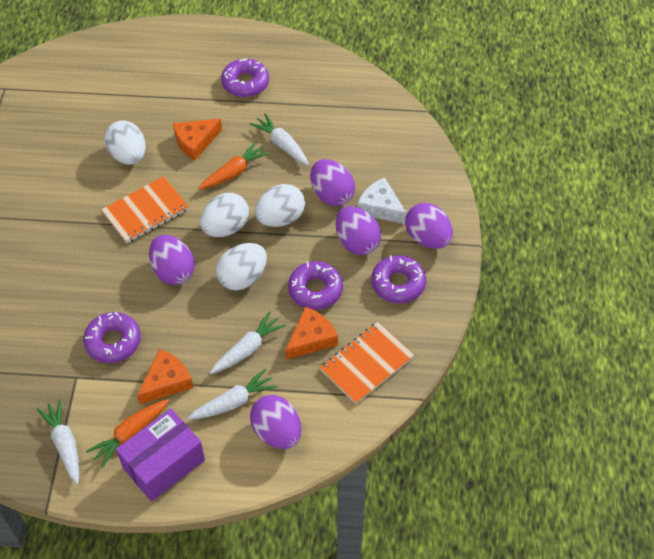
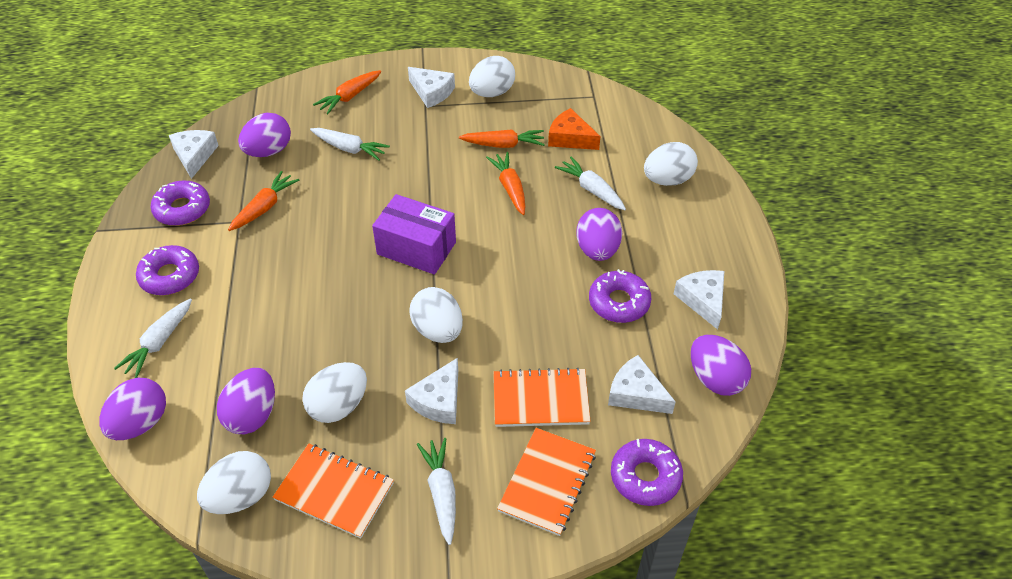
orange carrot: [86,399,169,468] [198,141,269,190] = 2 -> [228,171,299,231] [313,70,381,114] [459,129,545,148] [486,152,525,215] = 4
orange cheese: [137,349,193,404] [173,119,222,161] [285,307,338,360] = 3 -> [548,108,601,150] = 1
orange notebook: [101,176,189,243] [320,322,414,404] = 2 -> [272,443,394,539] [493,367,591,427] [497,428,596,536] = 3
white cheese: [357,177,407,224] = 1 -> [169,130,219,179] [405,358,458,424] [408,67,455,108] [608,355,676,414] [674,270,724,330] = 5
white egg: [104,120,146,165] [200,193,249,237] [216,243,267,290] [255,184,305,227] = 4 -> [197,451,271,514] [302,362,367,423] [409,287,463,343] [469,56,515,97] [644,142,698,186] = 5

